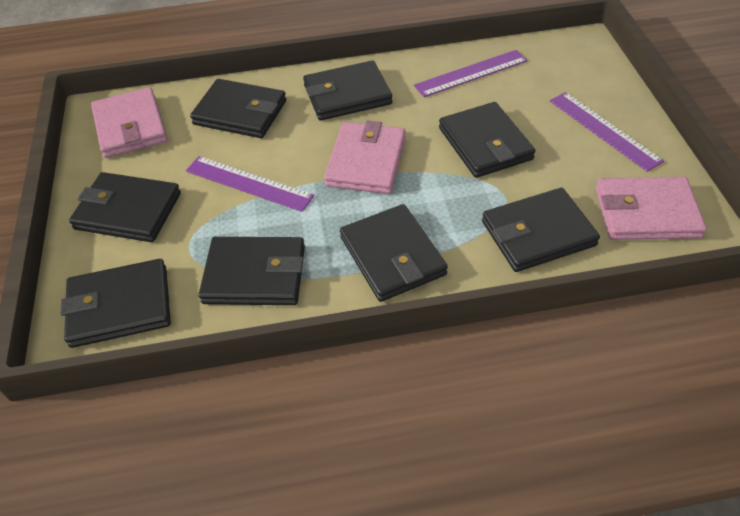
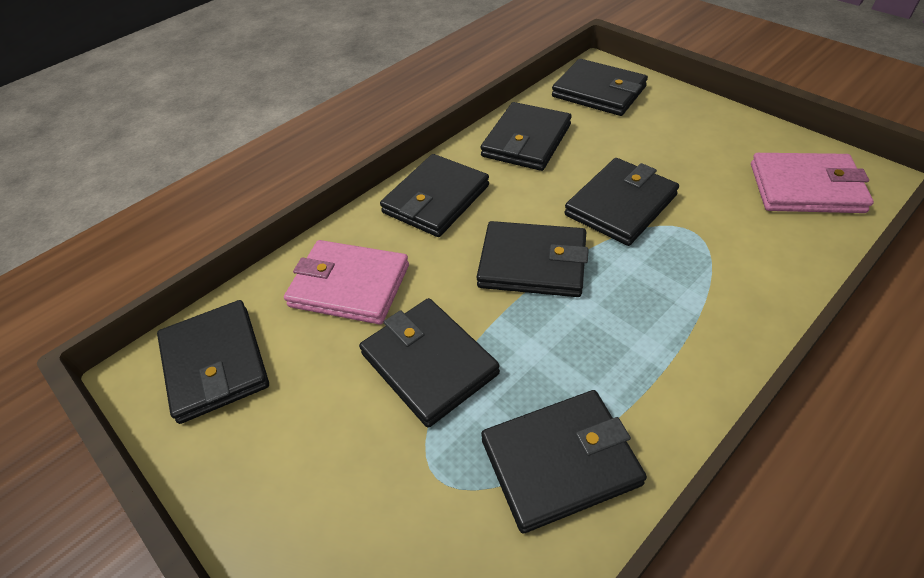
pink wallet: [91,87,168,158] [324,120,406,194] [596,177,707,240] = 3 -> [284,240,409,324] [751,153,874,213] = 2
purple ruler: [186,156,314,212] [414,50,528,97] [550,92,664,172] = 3 -> none = 0

